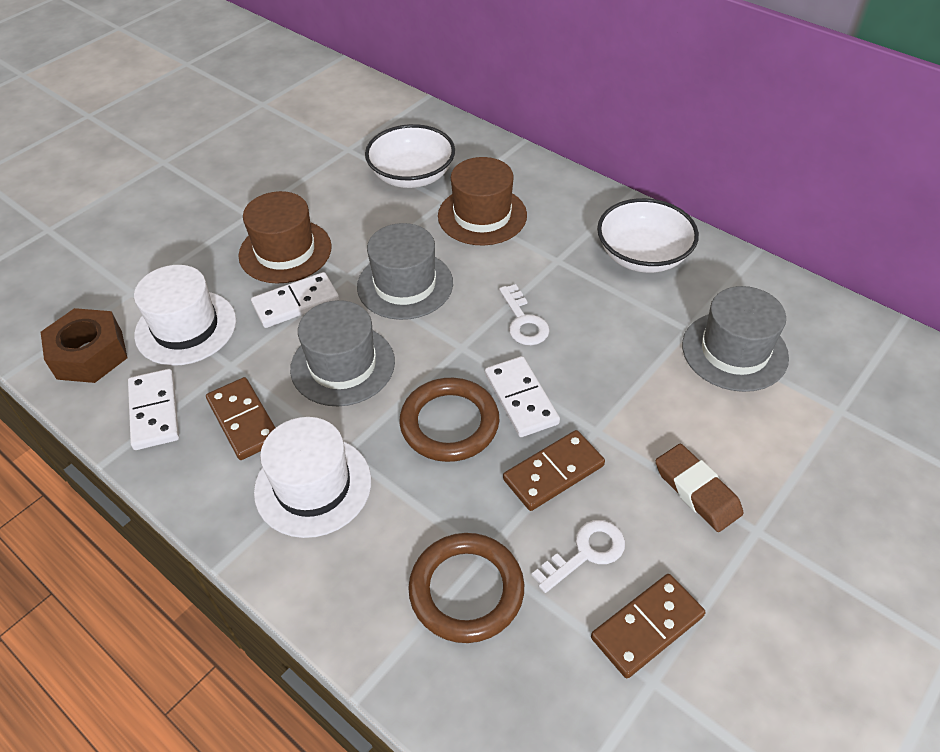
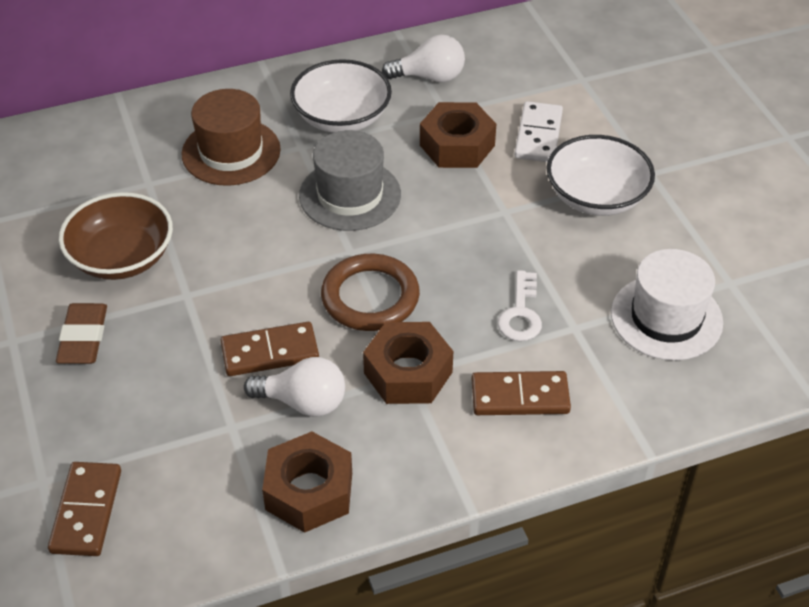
brown bowl: none = 0 -> [59,192,173,280] = 1
brown hat: [239,191,332,284] [438,157,527,245] = 2 -> [181,89,281,186] = 1
brown nut: [41,308,127,383] = 1 -> [262,431,352,533] [363,322,453,404] [420,102,496,168] = 3
brown ring: [400,378,500,462] [408,533,524,643] = 2 -> [321,254,420,331] = 1
grey hat: [290,300,395,406] [357,223,453,320] [682,286,789,392] = 3 -> [299,130,401,231] = 1
white domino: [128,369,179,450] [251,272,339,328] [485,356,560,437] = 3 -> [514,101,563,162] = 1
white hat: [134,265,236,366] [254,417,371,538] = 2 -> [611,249,723,360] = 1
white key: [499,284,550,345] [532,520,625,593] = 2 -> [498,270,542,341] = 1
white light bulb: none = 0 -> [244,357,345,417] [382,34,465,82] = 2

